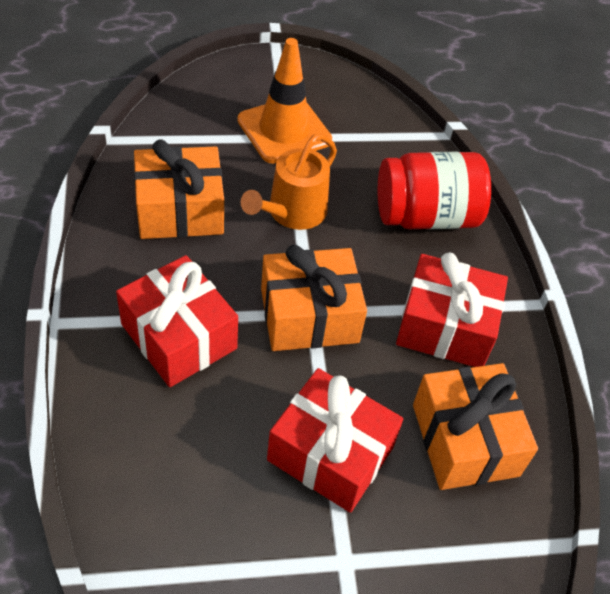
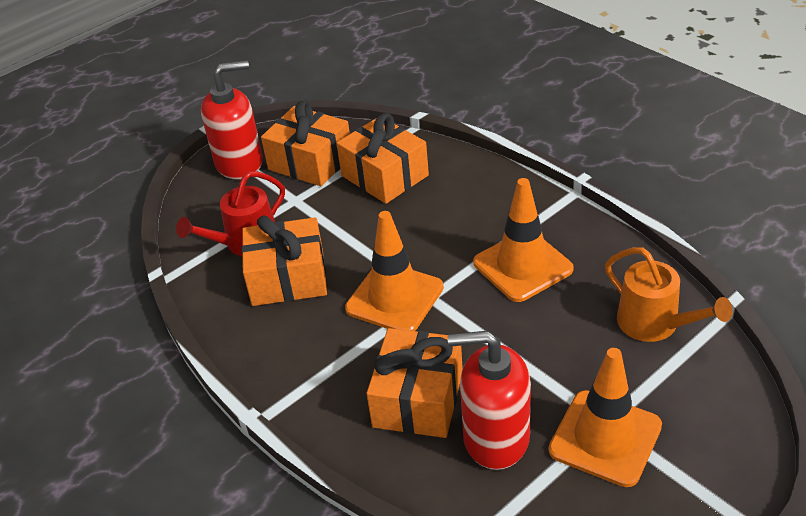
orange gift: [134,139,224,239] [261,245,367,351] [413,363,538,490] = 3 -> [241,215,327,306] [261,101,350,186] [336,113,429,204] [366,328,463,438] = 4
orange traffic cone: [237,38,332,164] = 1 -> [345,211,444,331] [473,178,574,302] [549,348,662,487] = 3
red gift: [116,255,238,387] [267,368,403,513] [396,252,508,367] = 3 -> none = 0
red jar: [378,152,491,229] = 1 -> none = 0
red soap dispenser: none = 0 -> [201,60,263,179] [448,331,531,470] = 2
red watering can: none = 0 -> [176,171,285,256] = 1

